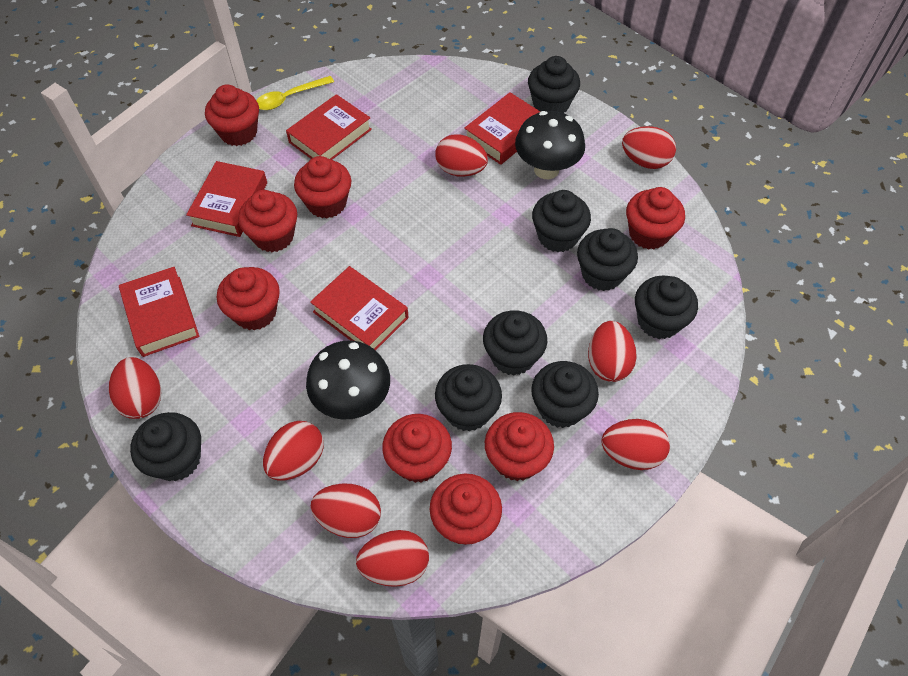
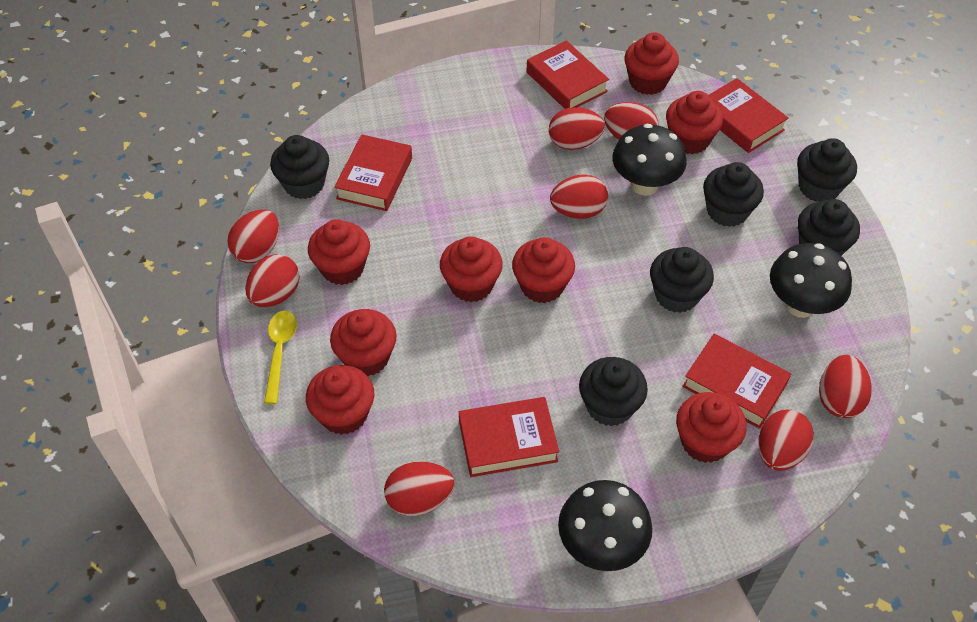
black cupcake: [130,412,201,481] [435,364,502,432] [483,310,547,375] [528,56,580,113] [531,361,599,428] [532,190,591,252] [577,228,638,291] [635,275,698,339] = 8 -> [270,135,329,199] [579,357,648,426] [650,247,714,313] [703,162,764,227] [797,138,857,202] [798,199,860,256] = 6
black mushroom: [306,340,390,420] [515,111,585,179] = 2 -> [558,480,652,571] [612,124,687,196] [770,243,852,318] = 3

